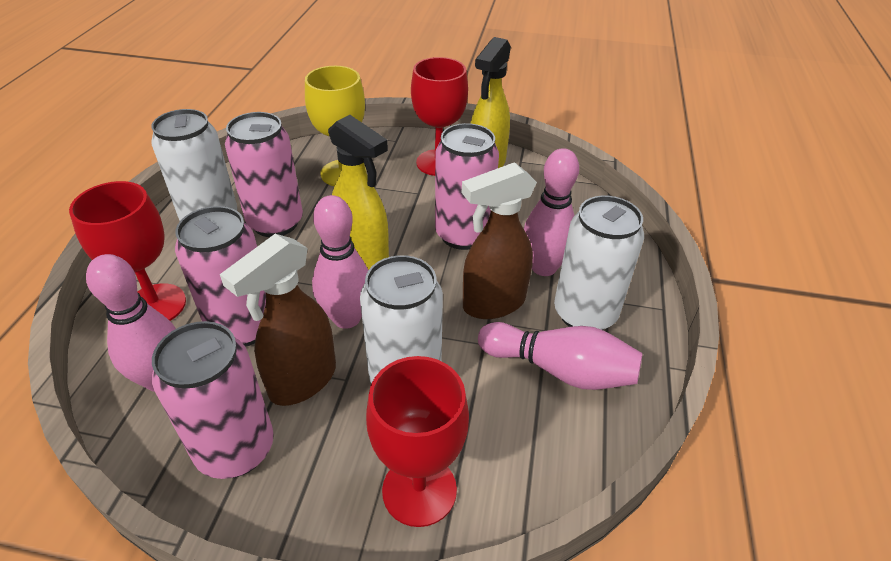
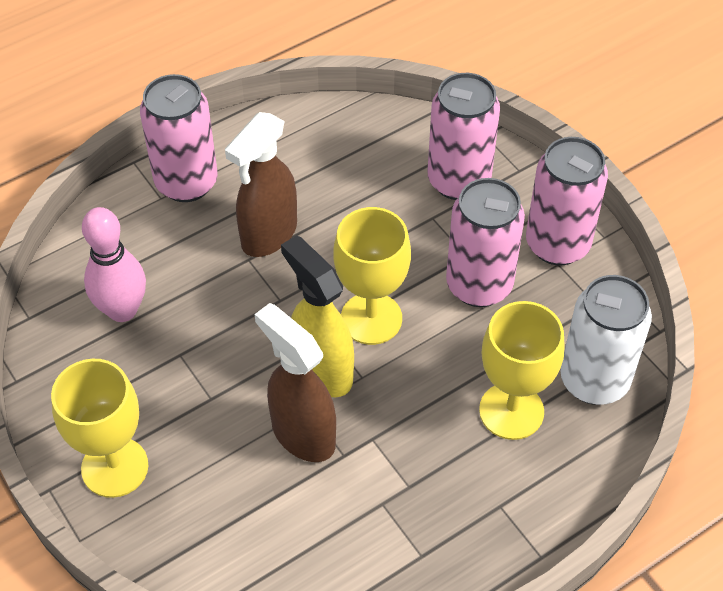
pink bowling pin: [86,254,176,392] [312,195,368,329] [478,322,643,390] [524,148,579,276] = 4 -> [82,207,146,322] = 1
red goblet: [69,181,186,321] [366,356,469,527] [411,57,468,176] = 3 -> none = 0
white can: [151,109,237,221] [360,255,443,384] [554,196,644,330] = 3 -> [560,275,652,405] = 1
yellow goblet: [305,66,367,186] = 1 -> [51,359,148,498] [333,207,411,345] [479,301,564,440] = 3
yellow spray bottle: [328,115,389,270] [470,37,511,168] = 2 -> [281,235,354,397] = 1

